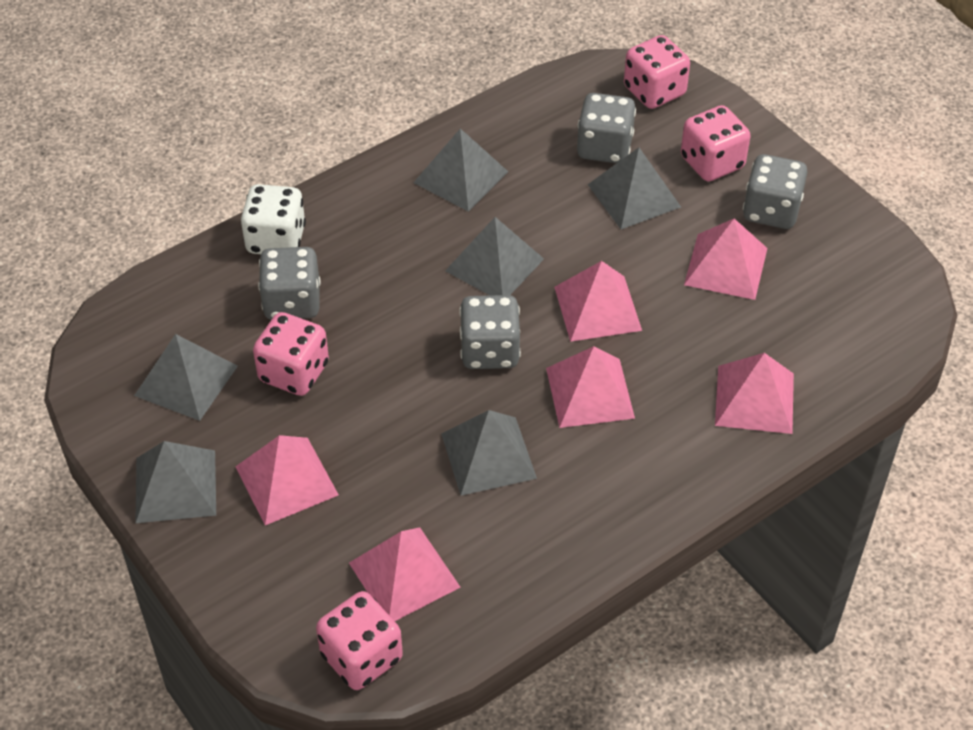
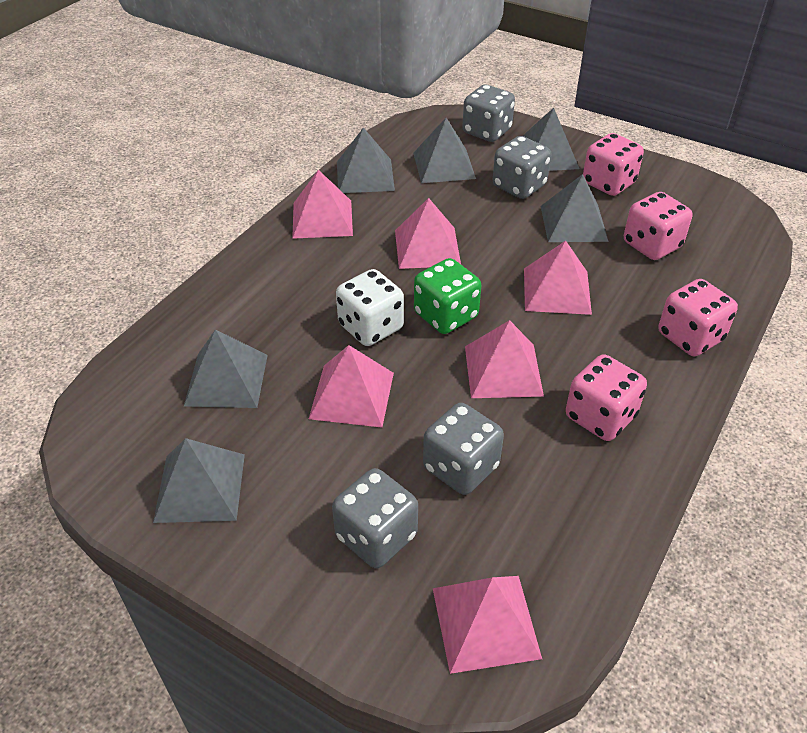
green dice: none = 0 -> [414,258,481,334] = 1

